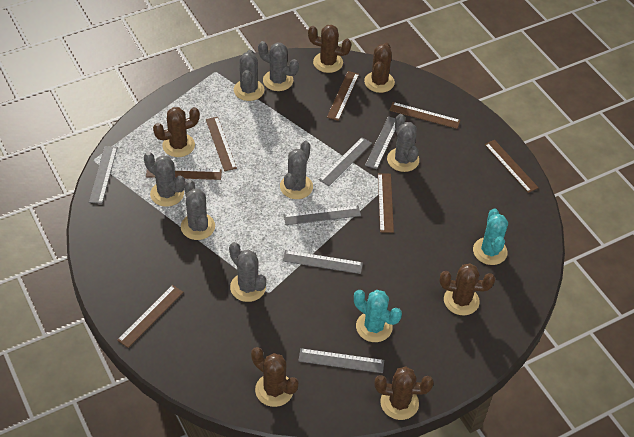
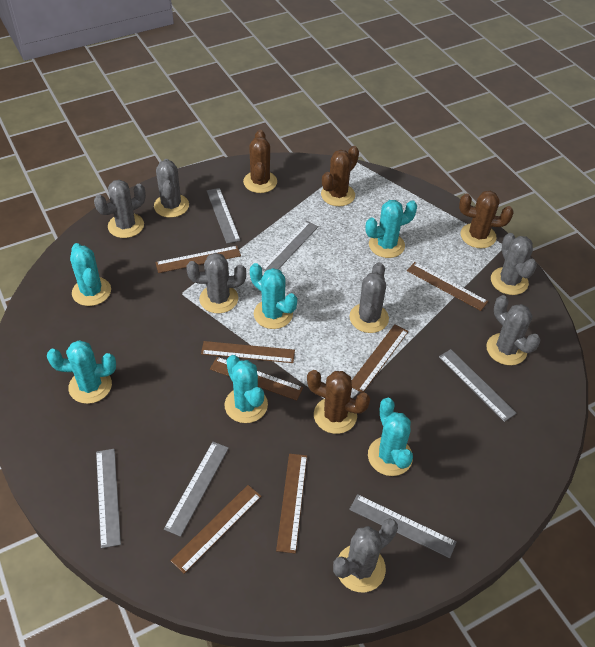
brown cactus: [153,107,200,157] [251,347,299,407] [308,25,351,73] [364,43,395,93] [374,366,434,420] [439,264,495,315] = 6 -> [243,130,277,193] [307,370,370,434] [321,146,359,206] [459,191,513,248] = 4
turquoise cactus: [354,290,402,342] [473,208,508,265] = 2 -> [47,340,116,404] [70,243,111,306] [225,355,268,423] [250,263,297,329] [365,200,417,258] [368,398,413,476] = 6

